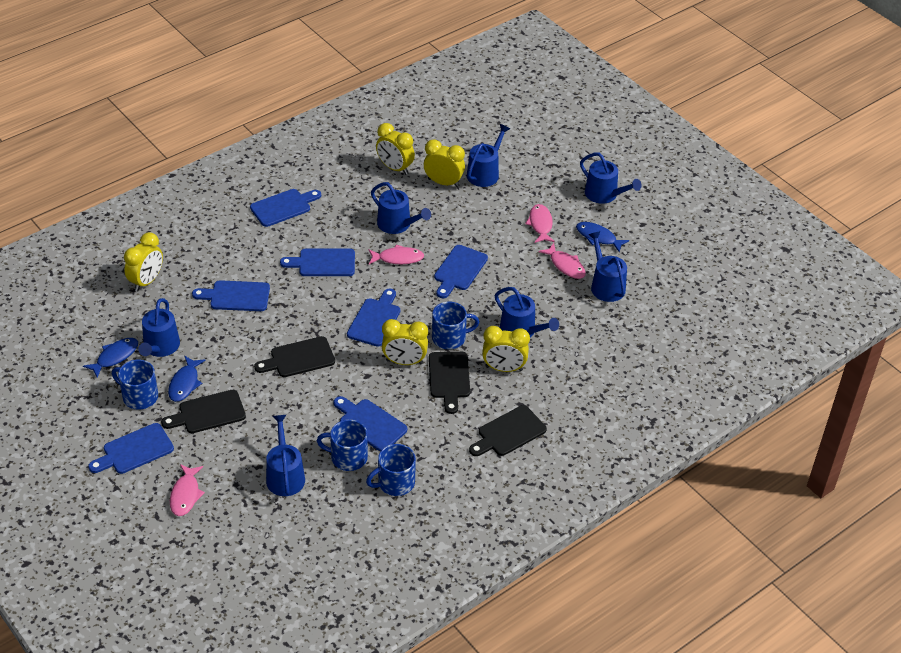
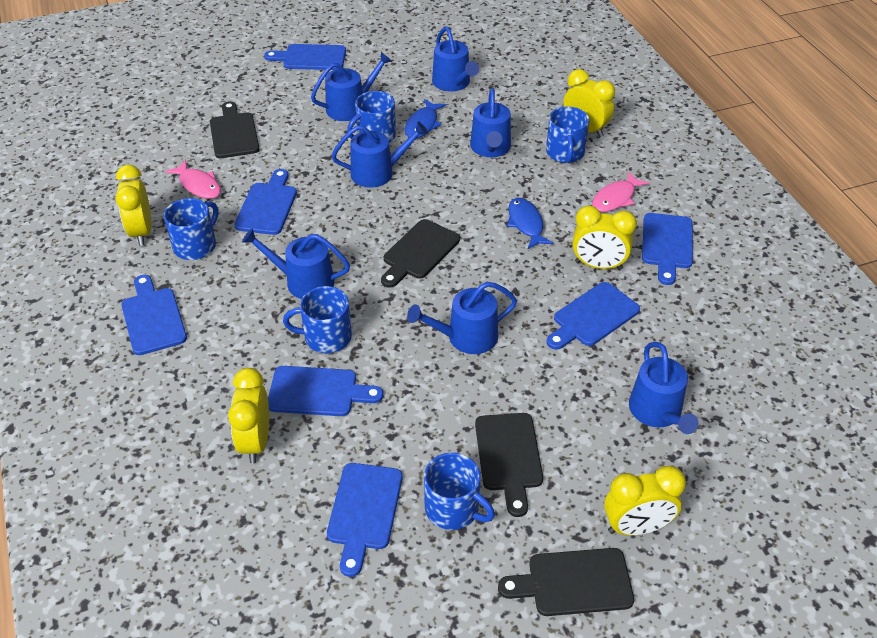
blue fish: [83,338,138,378] [168,356,206,402] [576,222,629,253] = 3 -> [405,99,446,139] [507,198,554,250] = 2
blue mug: [112,359,158,410] [317,419,368,471] [366,444,416,496] [432,301,479,350] = 4 -> [164,198,218,260] [283,286,352,353] [347,91,396,143] [424,453,495,530] [546,107,589,163] = 5
pink fish: [170,464,205,516] [368,244,424,264] [525,204,555,243] [539,243,586,279] = 4 -> [165,160,221,199] [592,171,649,212] = 2

